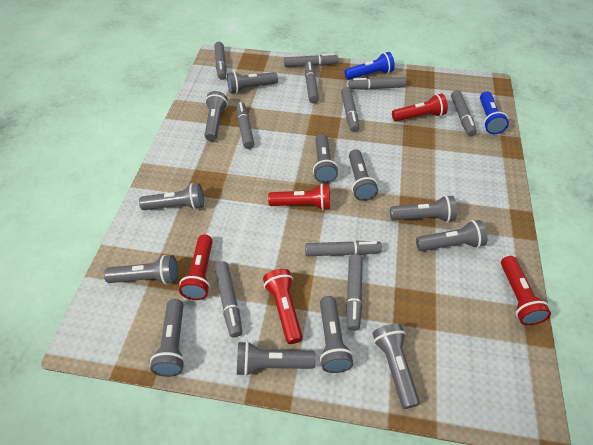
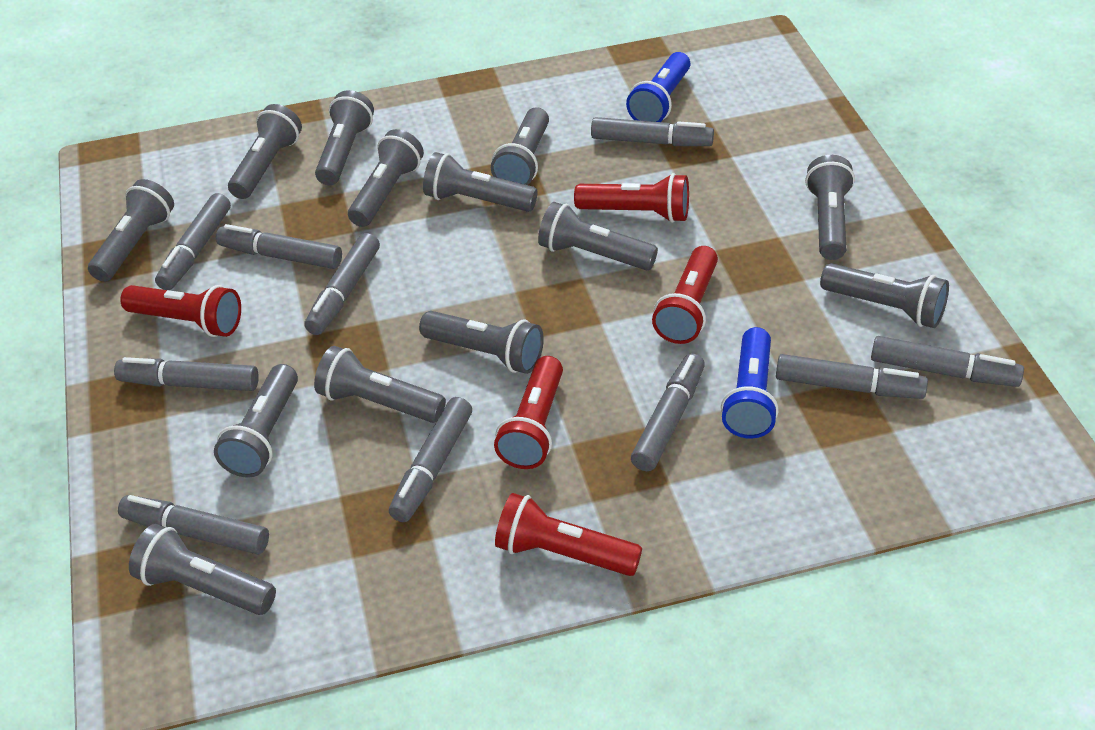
grey flashlight: [104,255,178,285] [139,183,204,210] [150,299,185,377] [204,91,228,141] [227,71,278,94] [237,341,315,376] [313,134,338,183] [320,296,353,373] [349,149,378,201] [372,324,420,409] [390,195,457,222] [416,220,488,251] = 12 -> [88,179,174,282] [129,524,276,615] [214,364,298,478] [228,104,302,199] [314,346,446,423] [315,90,374,185] [348,129,424,227] [419,311,544,374] [423,152,538,212] [491,107,549,185] [538,202,658,270] [805,155,855,260] [820,263,949,328] = 13

